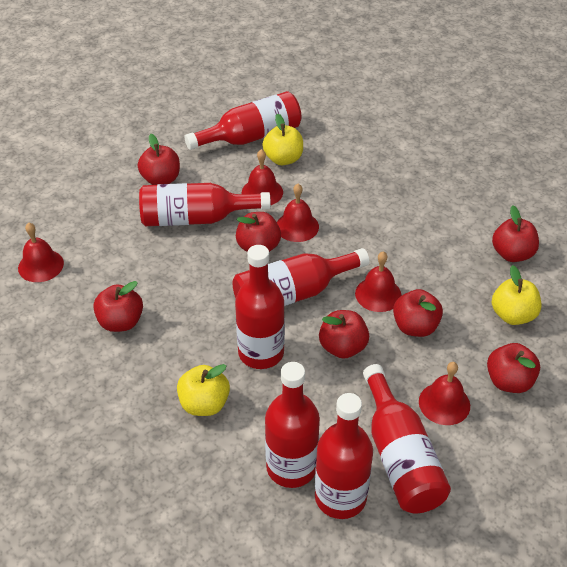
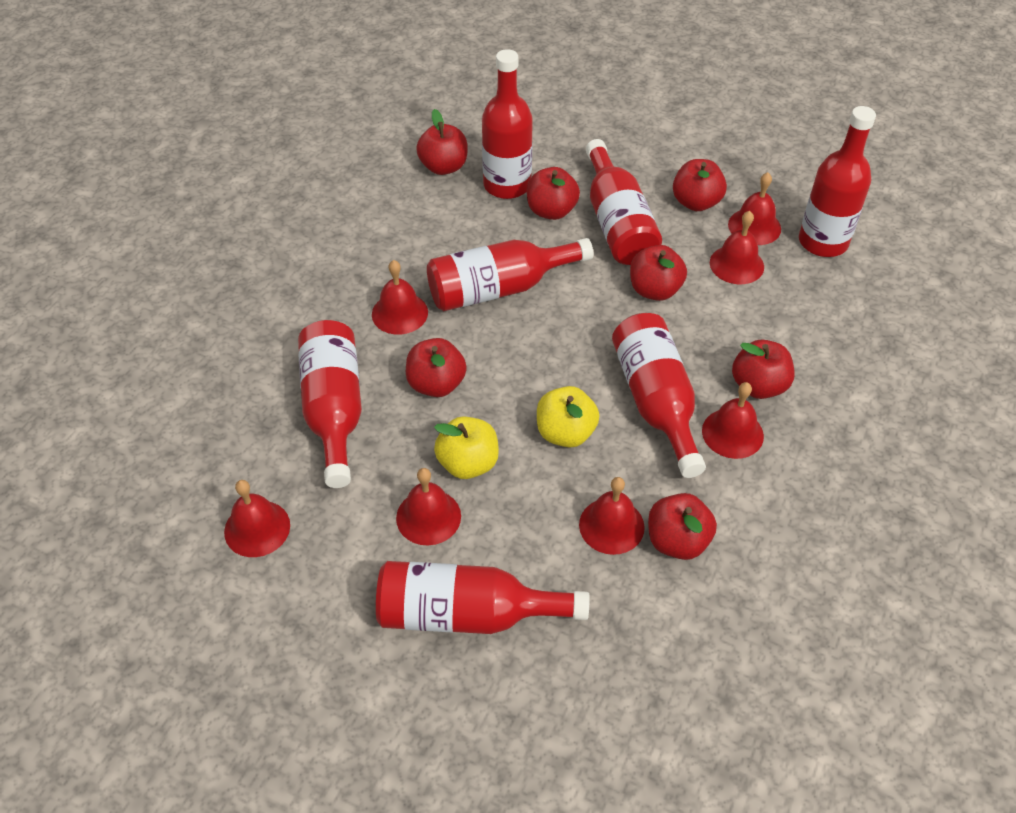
red bell: [18,223,64,282] [242,149,283,205] [277,184,319,242] [355,251,402,312] [419,362,470,425] = 5 -> [224,480,290,557] [372,260,428,335] [396,468,461,545] [579,477,645,555] [702,382,764,459] [710,211,764,284] [728,172,781,245] = 7
yellow apple: [177,364,230,416] [262,114,303,165] [492,265,541,325] = 3 -> [434,416,499,479] [537,386,600,447] = 2

